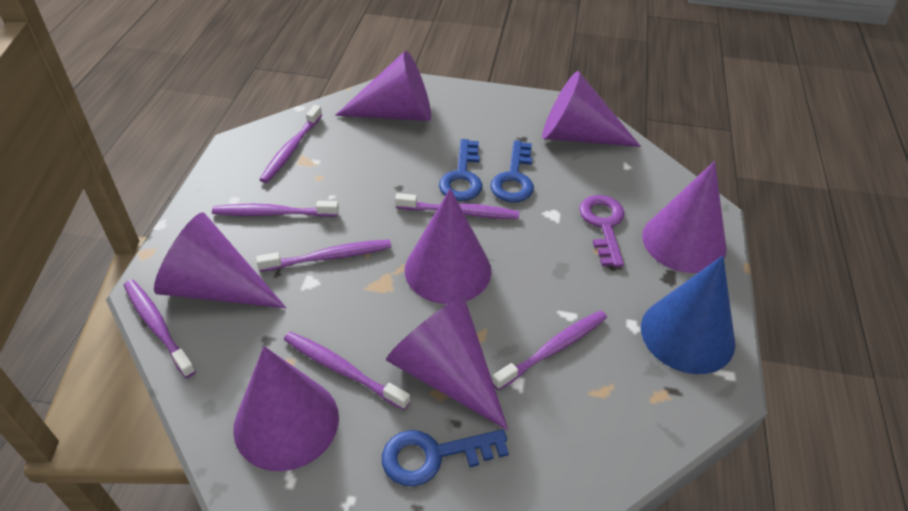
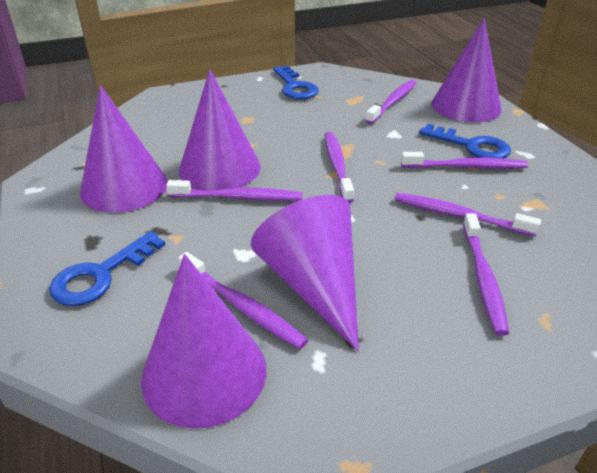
blue cone: [641,256,735,374] = 1 -> none = 0
purple cone: [154,212,286,308] [233,346,339,471] [335,50,431,121] [386,296,508,430] [405,188,491,304] [542,71,641,147] [642,161,727,273] = 7 -> [80,85,168,213] [141,254,267,429] [179,69,261,190] [251,195,359,351] [432,18,502,122] = 5
purple key: [579,195,624,267] = 1 -> none = 0

